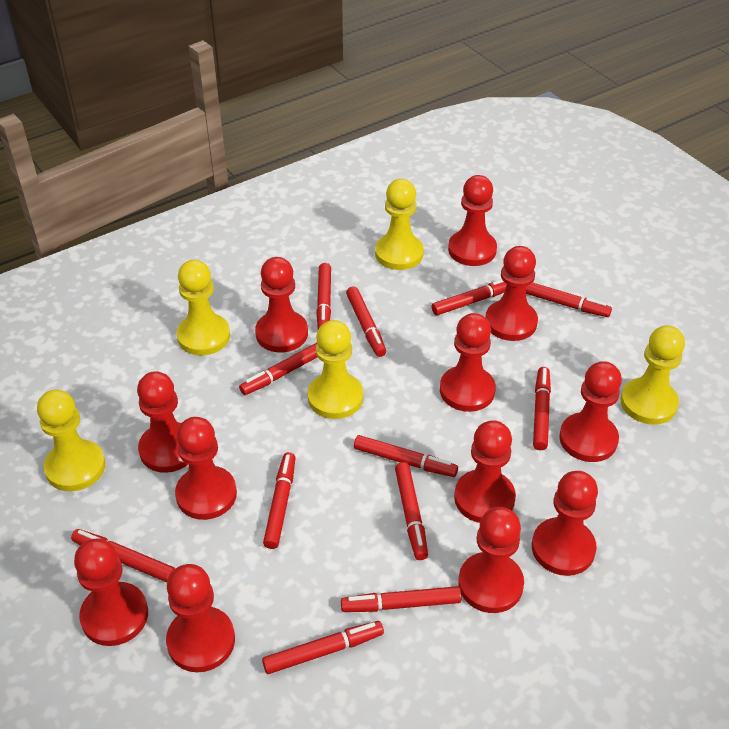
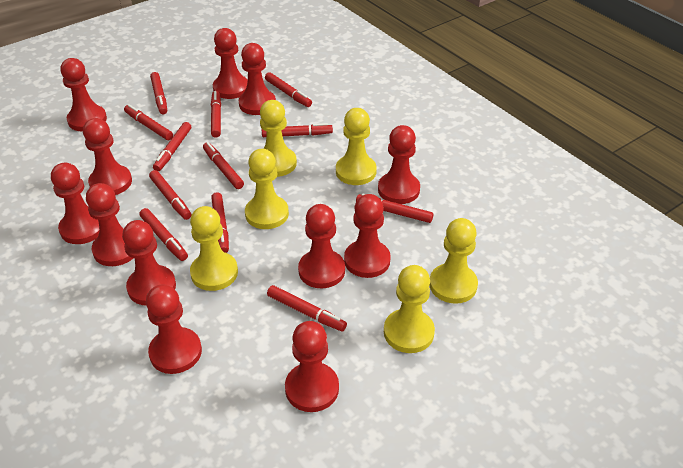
yellow pawn: [37,389,105,491] [177,260,230,356] [308,320,363,419] [375,179,424,270] [620,325,685,425] = 5 -> [190,206,238,291] [245,149,289,229] [260,100,297,177] [336,108,377,185] [384,265,435,353] [429,218,478,304] = 6

